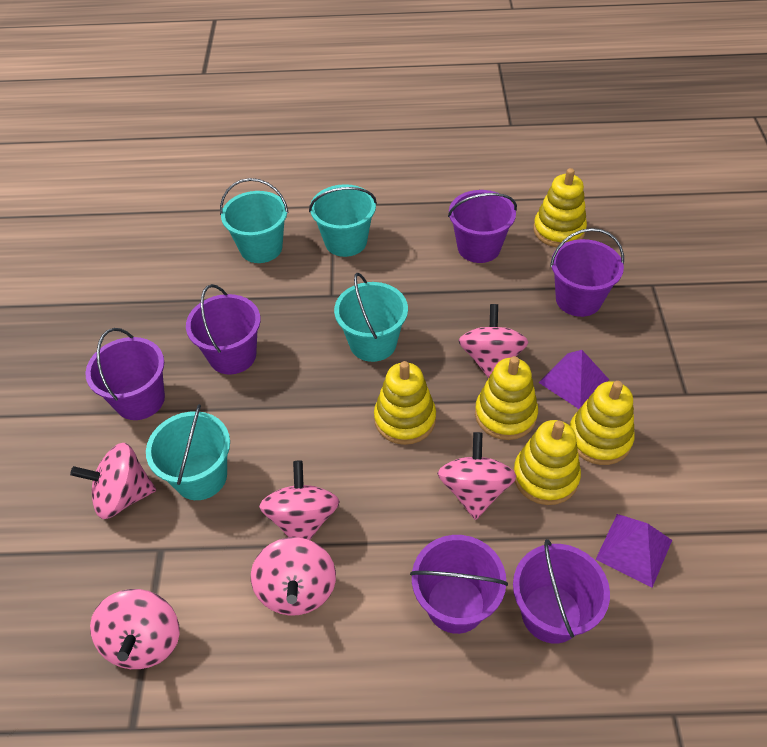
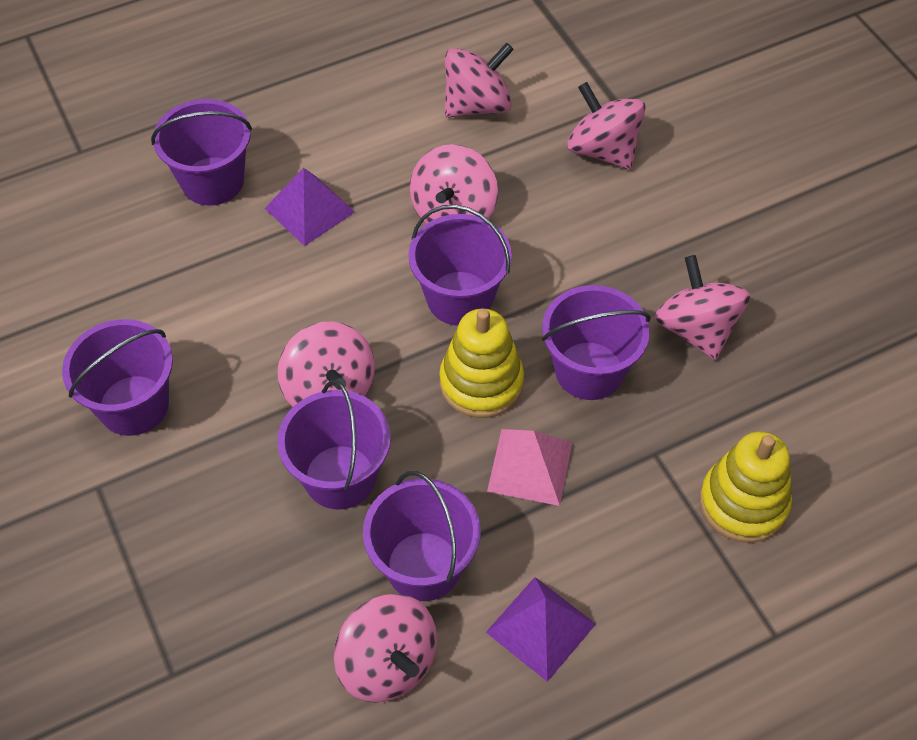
pink pyramid: none = 0 -> [487,429,573,506] = 1
turquoise bucket: [146,404,230,500] [220,178,289,263] [309,184,377,257] [334,273,408,362] = 4 -> none = 0
yellow stacking toy: [374,361,436,445] [475,356,538,440] [513,420,581,505] [533,168,587,247] [570,381,635,465] = 5 -> [439,309,524,418] [700,432,792,543] = 2

